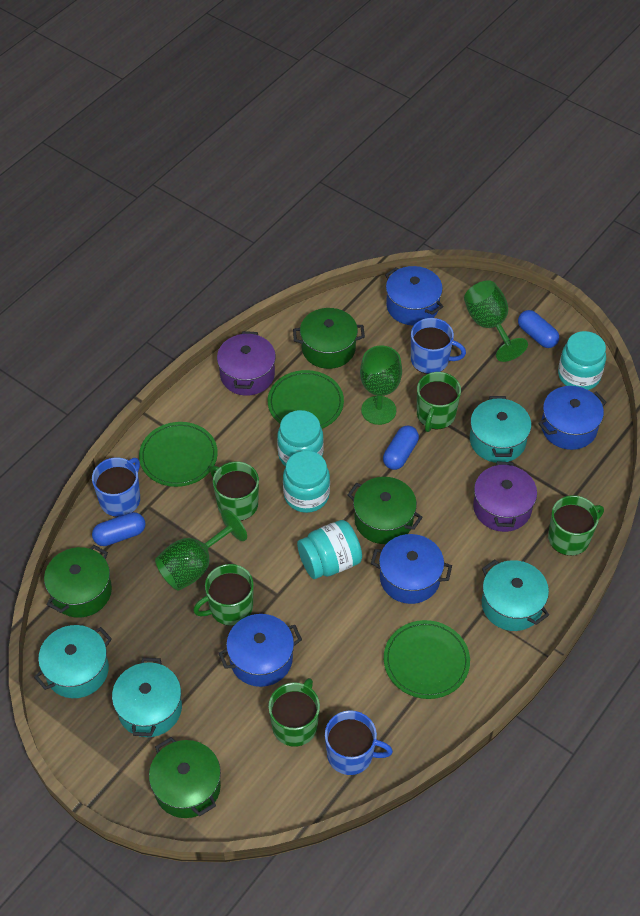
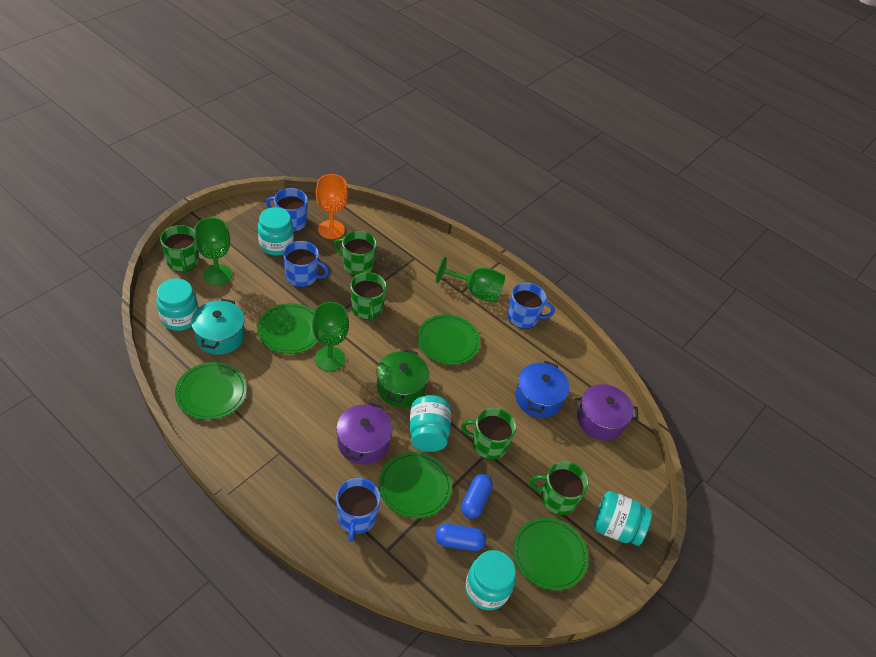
blue capsule: [92,512,146,546] [383,426,419,470] [518,310,559,348] = 3 -> [435,524,486,551] [461,474,493,519] = 2
blue mug: [92,457,140,517] [325,710,393,775] [411,318,466,374] = 3 -> [266,188,308,232] [283,241,329,287] [336,478,381,542] [508,283,555,329] = 4
blue pot: [219,614,302,687] [371,534,452,604] [385,266,444,325] [538,386,607,450] = 4 -> [515,361,569,418] = 1
green plate: [139,422,218,487] [268,370,344,429] [384,620,470,699] = 3 -> [175,362,247,420] [257,303,318,354] [379,452,452,518] [417,314,480,365] [513,518,588,591] = 5
green pot: [44,545,112,618] [149,737,221,818] [293,308,365,369] [348,477,423,544] = 4 -> [377,349,429,407] = 1
orange goblet: none = 0 -> [316,174,348,239] = 1
turquoise jar: [277,410,324,467] [283,451,330,513] [297,520,362,579] [558,331,606,390] = 4 -> [156,279,198,331] [258,207,294,255] [409,395,451,452] [465,550,516,610] [594,491,652,546] = 5
turquoise pot: [34,625,112,698] [112,658,182,737] [470,396,531,463] [482,560,549,631] = 4 -> [191,299,245,355] = 1

